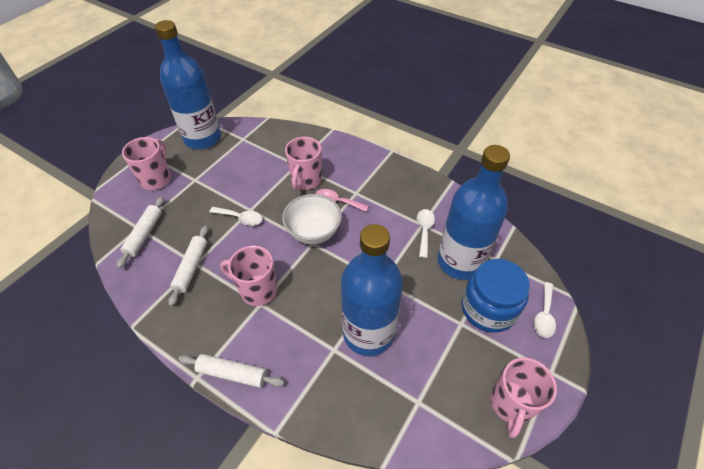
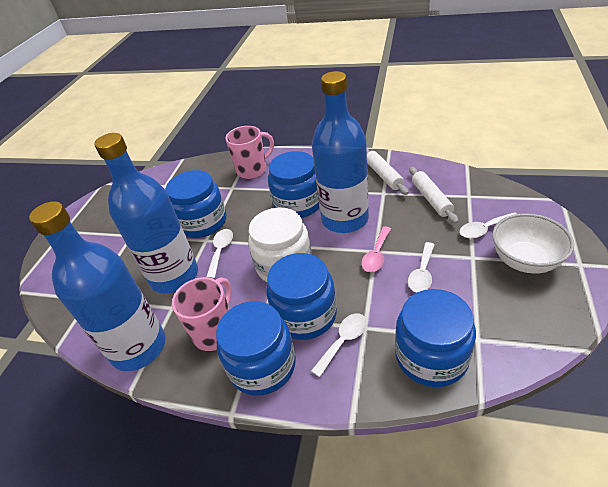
blue jar: [461,259,530,333] = 1 -> [165,170,226,238] [216,301,296,396] [266,253,337,340] [268,151,319,218] [395,289,476,387] = 5
pink mug: [122,137,171,190] [220,246,278,306] [285,137,322,191] [491,358,557,438] = 4 -> [172,277,232,351] [225,126,274,179] = 2
white jar: none = 0 -> [248,207,311,283] = 1
white rolling pin: [117,196,164,268] [168,226,208,306] [179,354,284,388] = 3 -> [367,148,409,195] [409,167,458,224] = 2
white spoon: [209,207,262,226] [417,209,435,258] [534,282,556,338] = 3 -> [206,229,233,279] [311,313,367,377] [408,242,435,293] [459,212,517,239] = 4

